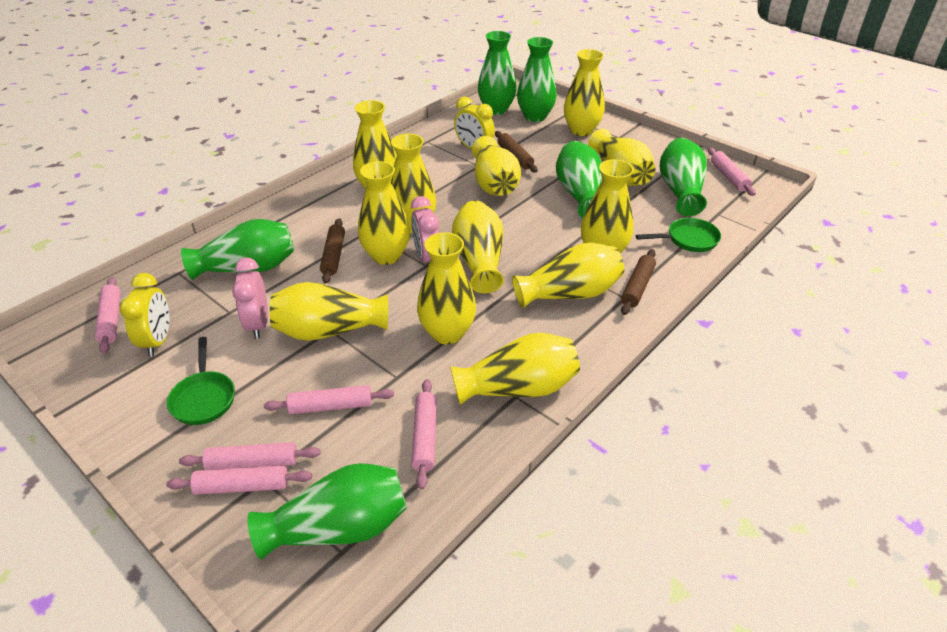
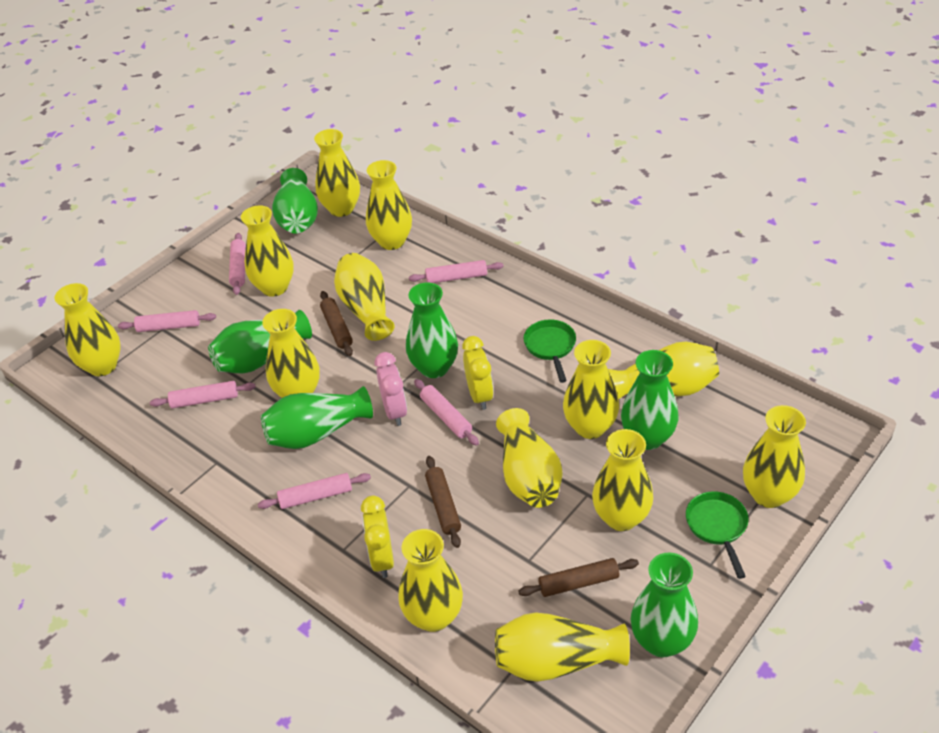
pink clock: [232,257,268,339] [411,196,439,265] = 2 -> [375,352,407,426] = 1
yellow vase: [270,282,388,341] [353,100,397,190] [358,161,410,265] [391,134,436,233] [417,232,476,344] [450,333,580,405] [452,200,504,293] [472,136,521,196] [512,243,624,308] [564,49,605,136] [581,159,634,254] [588,129,656,186] = 12 -> [55,283,121,376] [241,206,294,297] [262,309,320,398] [314,129,360,217] [334,253,395,341] [366,160,412,250] [398,529,463,632] [495,612,630,682] [496,408,562,508] [563,340,619,439] [592,429,653,531] [608,342,719,399] [743,405,806,508] = 13

